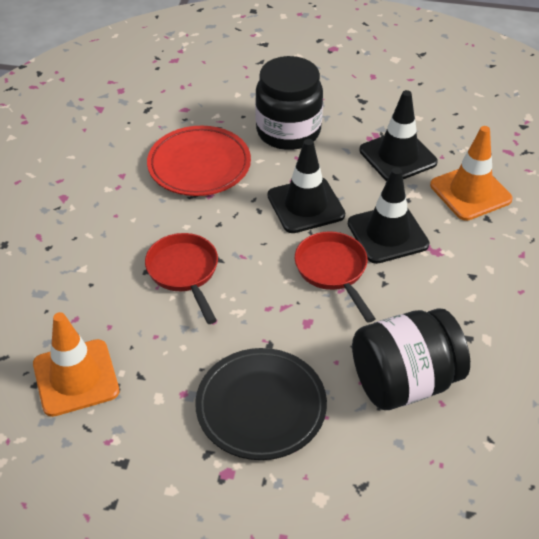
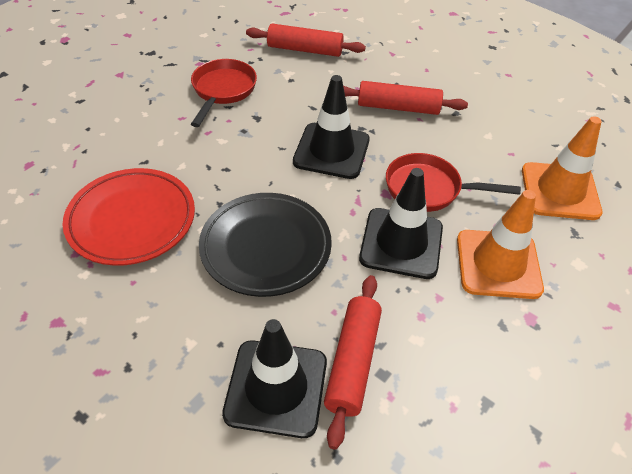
black jar: [255,56,323,150] [352,308,470,410] = 2 -> none = 0
red rolling pin: none = 0 -> [246,24,366,57] [324,275,382,450] [343,81,468,115] = 3

